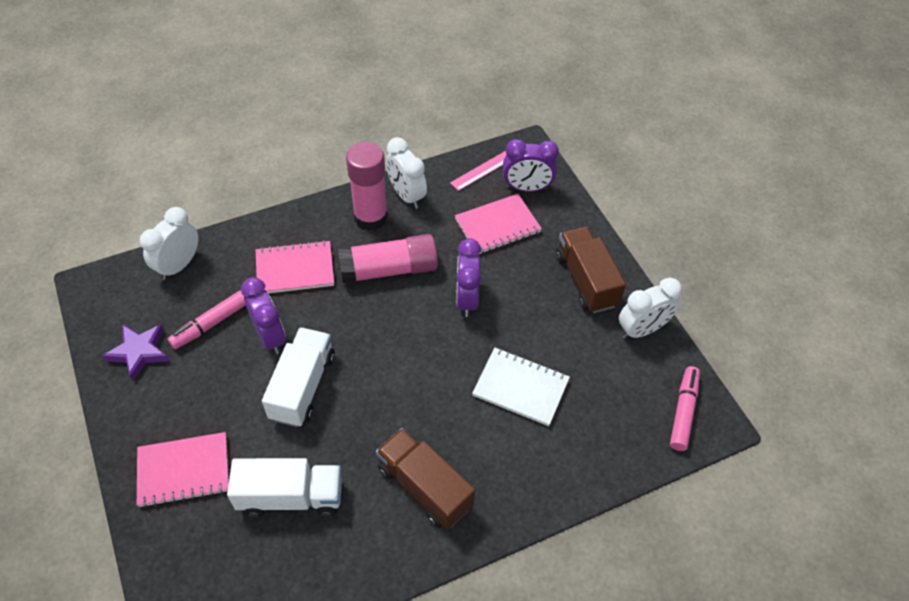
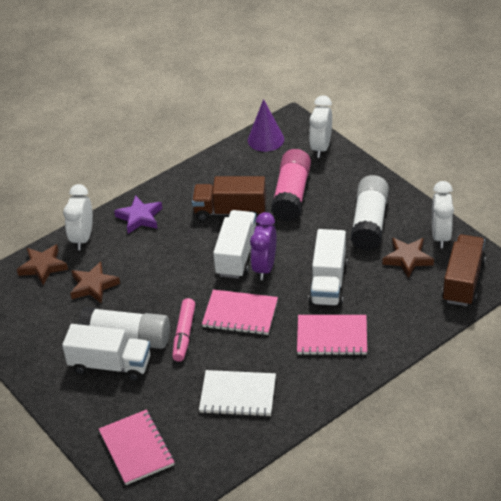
brown star: none = 0 -> [17,244,68,285] [70,261,120,304] [382,238,434,278] = 3
pink glue stick: [337,234,438,284] [346,142,388,231] = 2 -> [271,149,311,221] = 1
pink marker: [168,290,246,349] [670,366,700,451] = 2 -> [172,298,195,362] = 1
pink ruler: [450,151,507,191] = 1 -> none = 0
purple clock: [241,277,286,354] [456,238,481,317] [503,139,559,192] = 3 -> [250,212,276,280] = 1
purple cone: none = 0 -> [248,99,284,152] = 1
white glue stick: none = 0 -> [78,307,170,349] [351,175,389,251] = 2
white truck: [227,458,342,517] [262,327,335,427] = 2 -> [62,324,150,381] [213,210,256,278] [309,229,348,307] = 3

